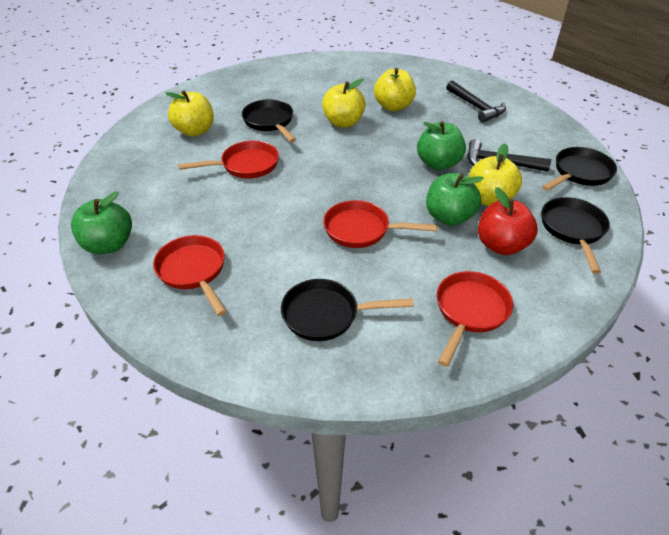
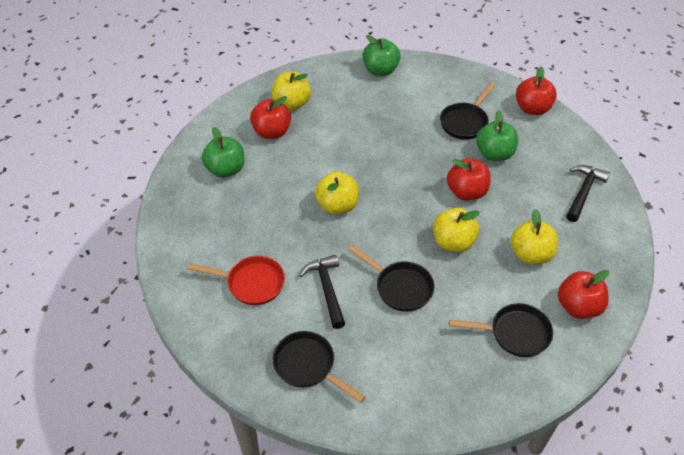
red apple: [478,187,538,255] = 1 -> [250,96,291,139] [447,158,491,201] [516,66,557,115] [558,270,609,319] = 4
red pan: [153,235,227,316] [178,141,279,178] [323,200,438,248] [437,271,513,367] = 4 -> [187,256,285,305] = 1

